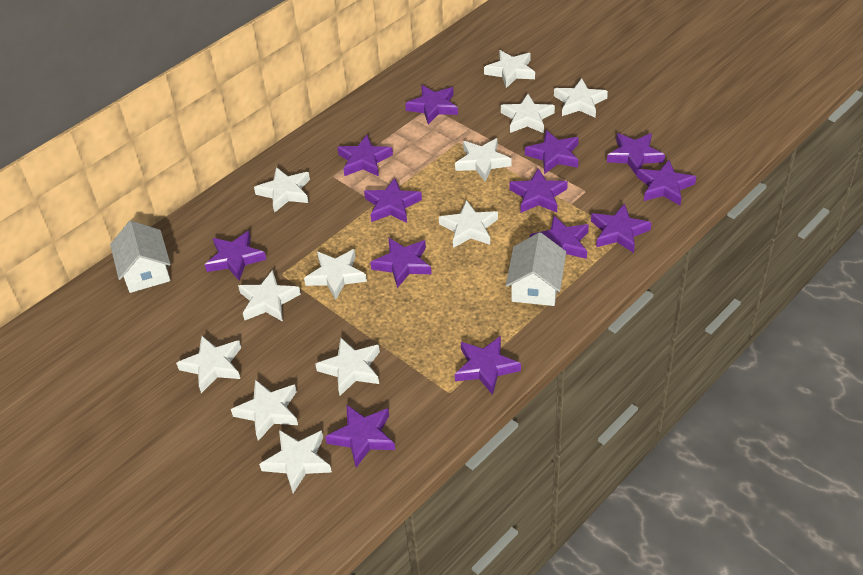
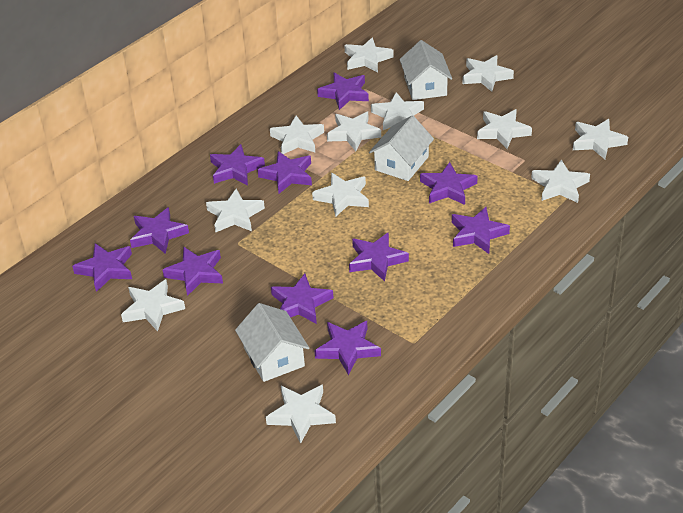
purple star: [205,231,267,281] [325,405,395,468] [337,135,393,177] [364,178,422,223] [370,238,432,288] [405,85,458,125] [455,336,521,395] [509,168,568,213] [525,130,579,174] [530,215,589,259] [591,204,652,253] [607,133,665,176] [637,160,696,205] = 13 -> [72,243,132,292] [130,207,189,254] [163,247,223,296] [210,144,265,186] [258,151,312,194] [271,274,333,324] [315,321,381,375] [317,73,369,110] [349,232,409,282] [420,162,478,205] [452,207,510,254] = 11
white house: [110,221,171,293] [506,232,566,306] = 2 -> [235,303,309,382] [369,115,434,181] [399,40,452,100] = 3

